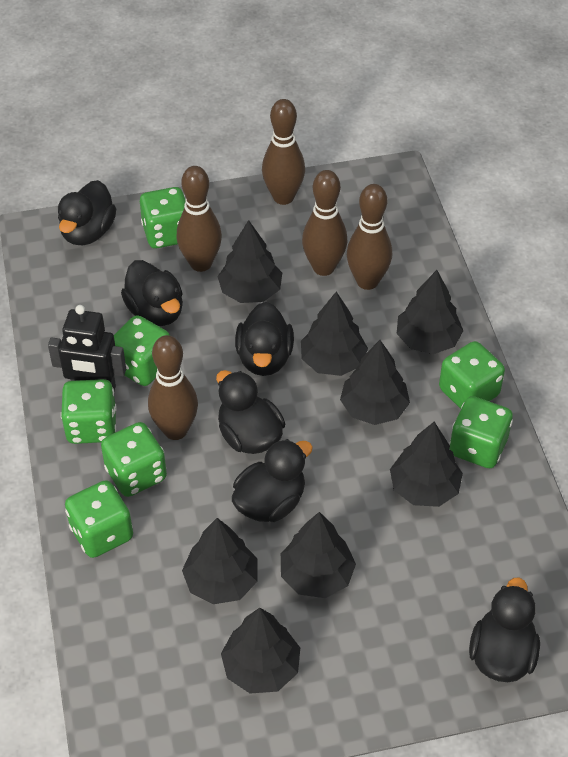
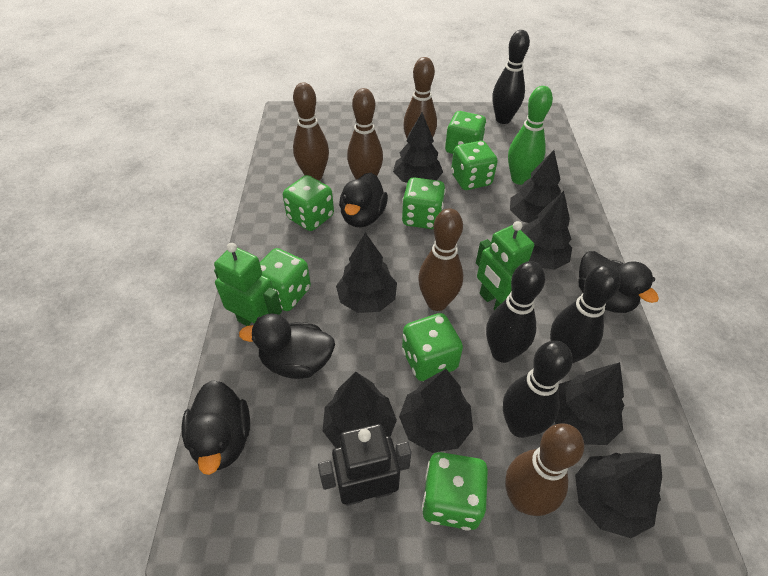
black bowling pin: none = 0 -> [486,261,545,363] [492,30,530,124] [503,341,573,438] [550,264,621,364] = 4
black duck: [58,180,116,245] [121,260,183,326] [216,370,285,454] [232,439,313,522] [235,302,294,376] [469,577,540,682] = 6 -> [182,380,250,475] [239,314,335,379] [339,173,388,227] [579,251,659,313] = 4
green bowling pin: none = 0 -> [508,86,553,185] = 1
green robot: none = 0 -> [214,243,282,326] [476,221,534,310] = 2

